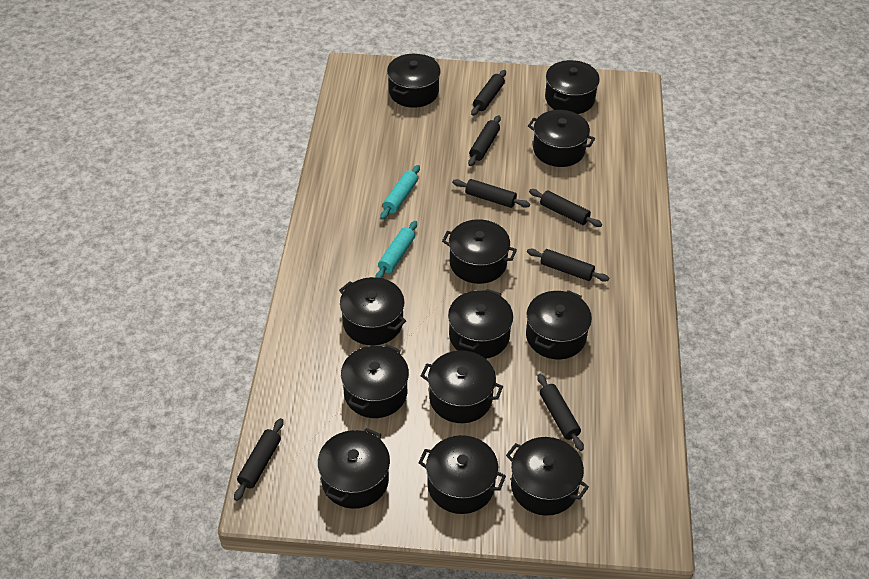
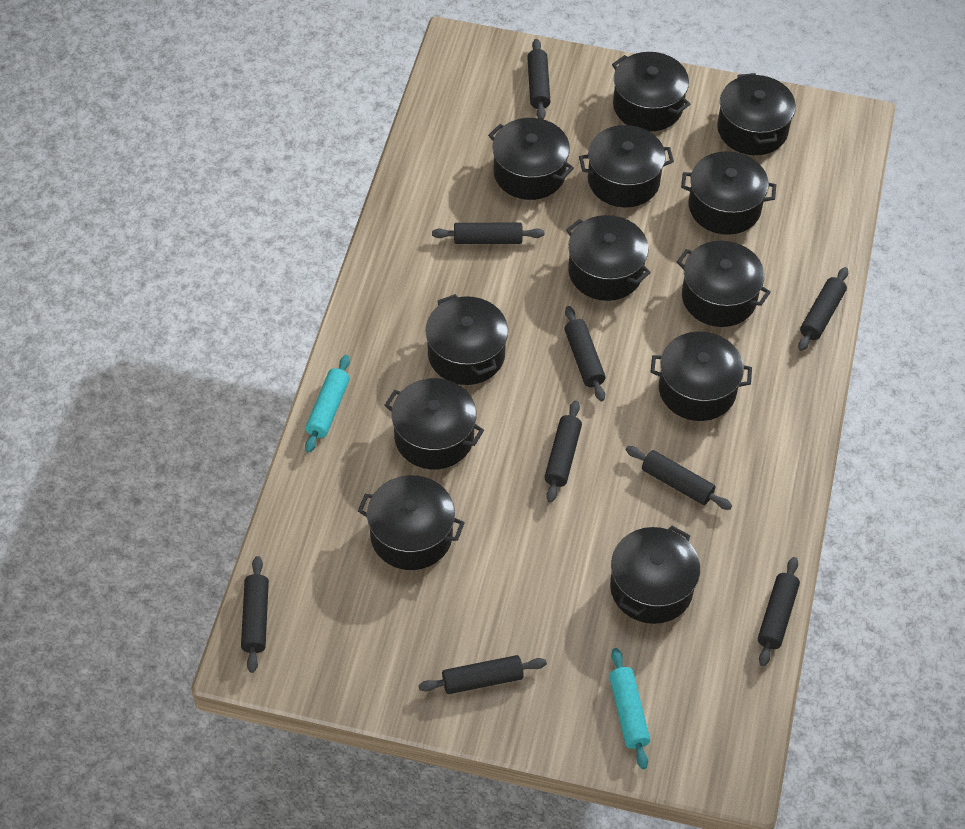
black rolling pin: [234,418,283,501] [452,179,530,208] [468,115,501,166] [471,70,506,116] [527,249,609,282] [529,189,602,227] [537,374,584,451] = 7 -> [241,556,269,673] [419,655,547,694] [432,223,544,244] [527,39,551,119] [544,401,582,503] [565,306,606,401] [626,446,732,510] [758,557,800,666] [798,267,848,351] = 9

